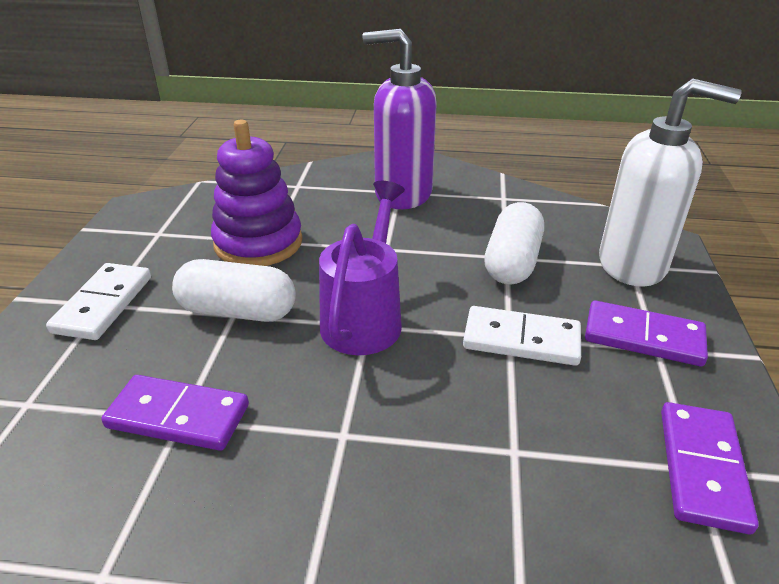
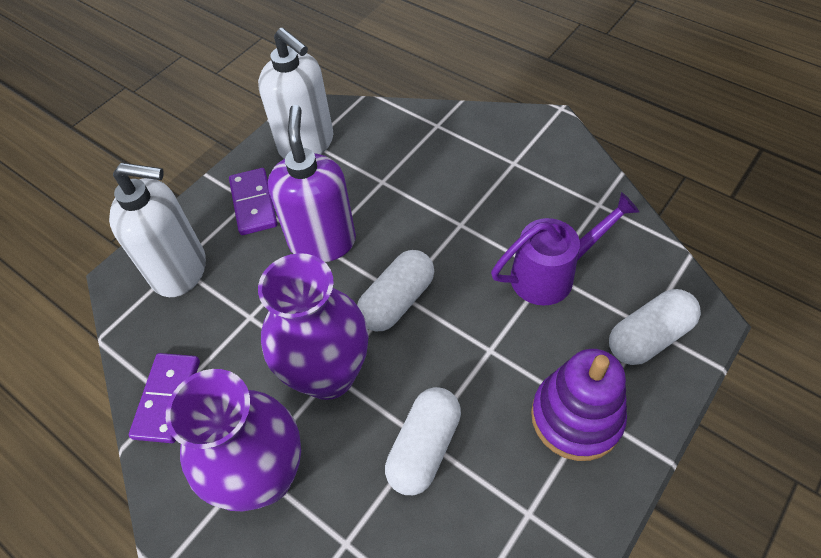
purple domino: [101,375,249,451] [585,300,708,366] [661,402,759,534] = 3 -> [129,353,200,443] [229,168,277,235] = 2
purple vase: none = 0 -> [166,369,301,511] [258,253,369,400] = 2
white capsule: [172,259,296,322] [484,202,544,285] = 2 -> [357,250,434,331] [385,387,461,495] [609,289,701,365] = 3
white domino: [46,263,151,340] [463,306,581,366] = 2 -> none = 0
white soap dispenser: [599,79,742,287] = 1 -> [109,163,206,297] [258,27,333,159] = 2

